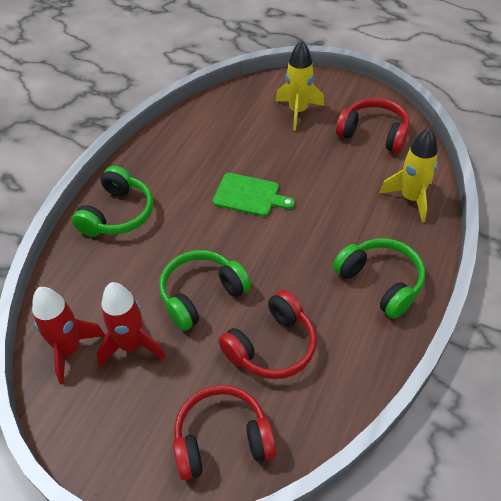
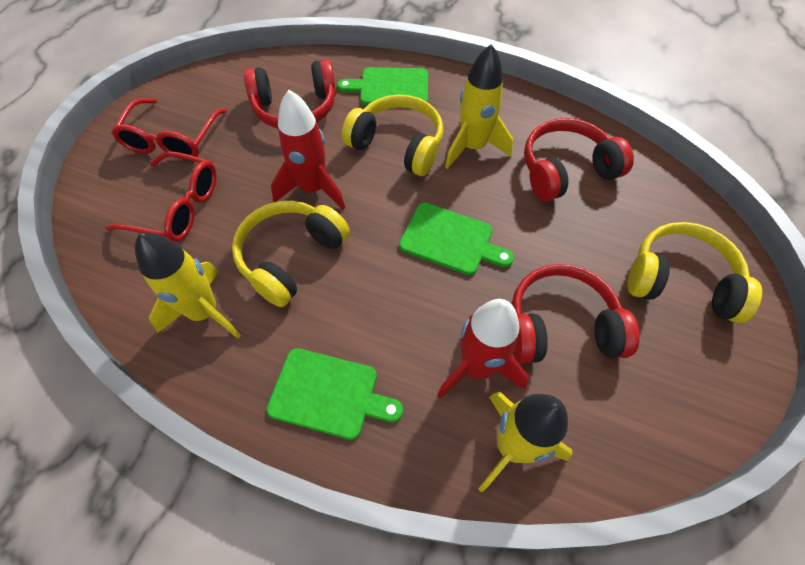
green cutting board: [213,173,295,216] = 1 -> [266,348,403,440] [337,67,428,105] [399,203,514,275] = 3
green headphones: [72,166,153,237] [159,250,251,331] [333,238,425,319] = 3 -> none = 0
red glasses: none = 0 -> [106,151,217,242] [111,98,227,160] = 2
yellow headphones: none = 0 -> [232,201,350,307] [342,95,443,176] [628,222,762,323] = 3
yellow rocket: [276,40,324,131] [379,127,438,223] = 2 -> [135,233,241,339] [445,44,513,169] [478,391,572,492] = 3

